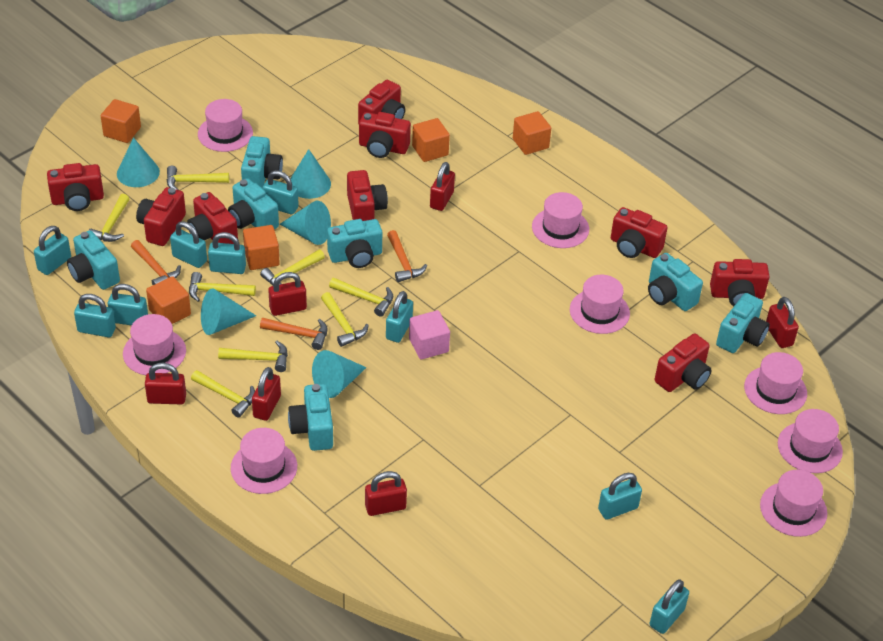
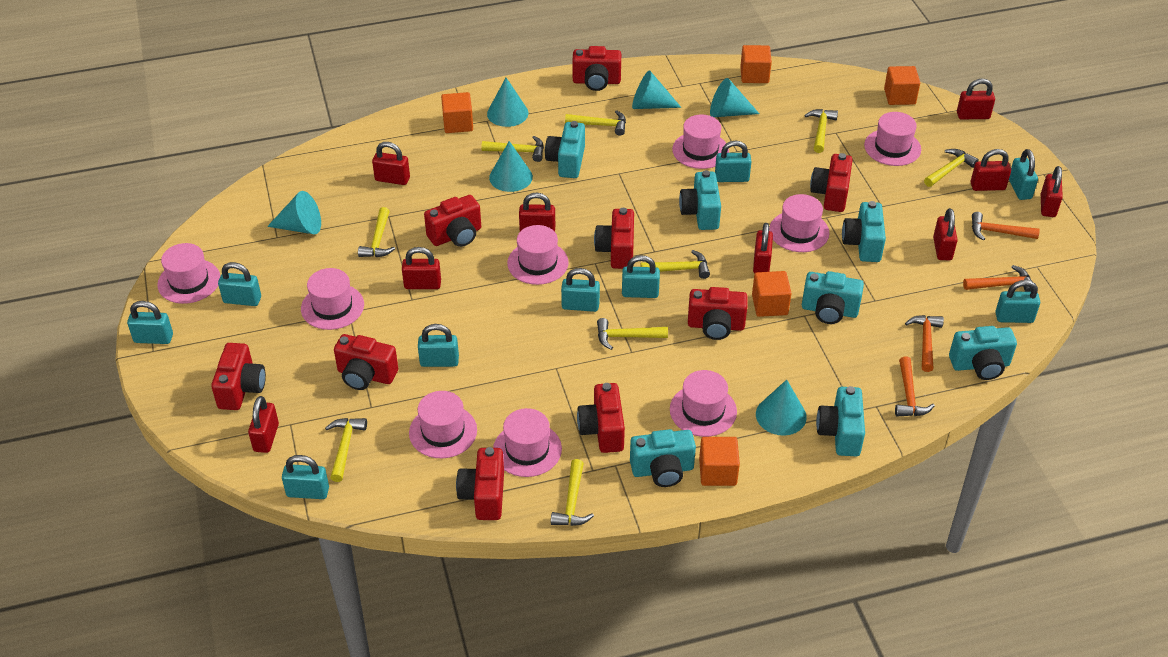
orange hammer: [131,240,181,285] [260,318,327,350] [387,230,427,282] = 3 -> [895,356,935,416] [905,315,944,372] [963,265,1032,292] [972,212,1040,241] = 4
pink cube: [409,310,450,360] = 1 -> none = 0
pink hat: [123,314,186,375] [198,99,253,152] [231,428,297,494] [532,192,589,248] [570,275,630,334] [744,352,807,414] [760,470,827,537] [778,409,843,473] = 8 -> [157,243,220,304] [301,268,364,330] [409,391,477,458] [493,408,562,477] [507,225,569,285] [670,370,737,437] [672,115,729,169] [769,194,830,252] [864,112,921,166] = 9
red padlock: [145,363,186,404] [252,367,281,421] [268,272,307,316] [365,471,407,516] [430,162,455,211] [766,297,799,348] = 6 -> [248,396,279,453] [372,142,410,185] [402,247,441,289] [519,192,555,232] [753,223,773,274] [933,208,958,260] [957,79,995,119] [971,149,1011,191] [1041,166,1063,217] = 9
turquoise cone: [117,138,160,187] [201,288,256,335] [280,201,331,245] [290,149,331,199] [312,350,367,398] = 5 -> [267,191,321,235] [487,78,528,127] [489,141,533,192] [632,70,682,109] [710,78,759,117] [756,380,807,436] = 6
yellow hammer: [88,194,130,242] [167,166,229,190] [189,272,256,302] [191,370,255,418] [218,341,288,372] [260,249,325,286] [321,292,369,347] [329,278,393,317] = 8 -> [325,418,367,482] [358,207,395,257] [482,136,544,162] [551,459,594,526] [565,110,626,136] [597,318,668,350] [641,250,710,279] [804,109,838,153] [924,149,979,187] = 9

